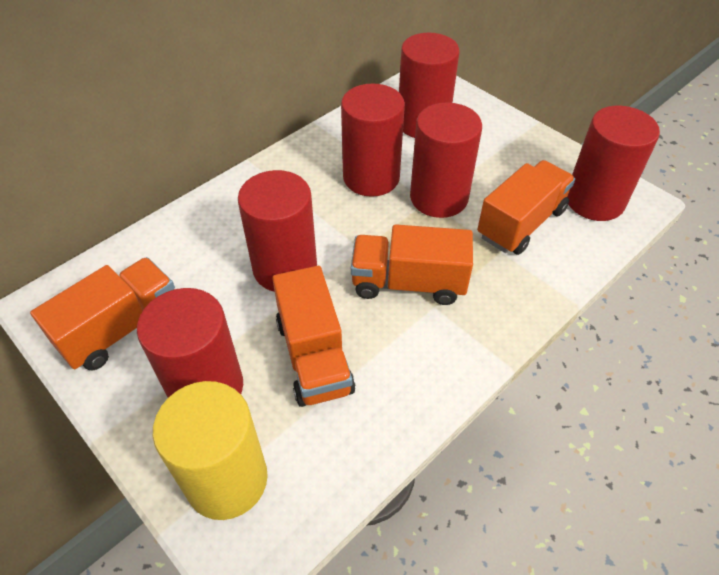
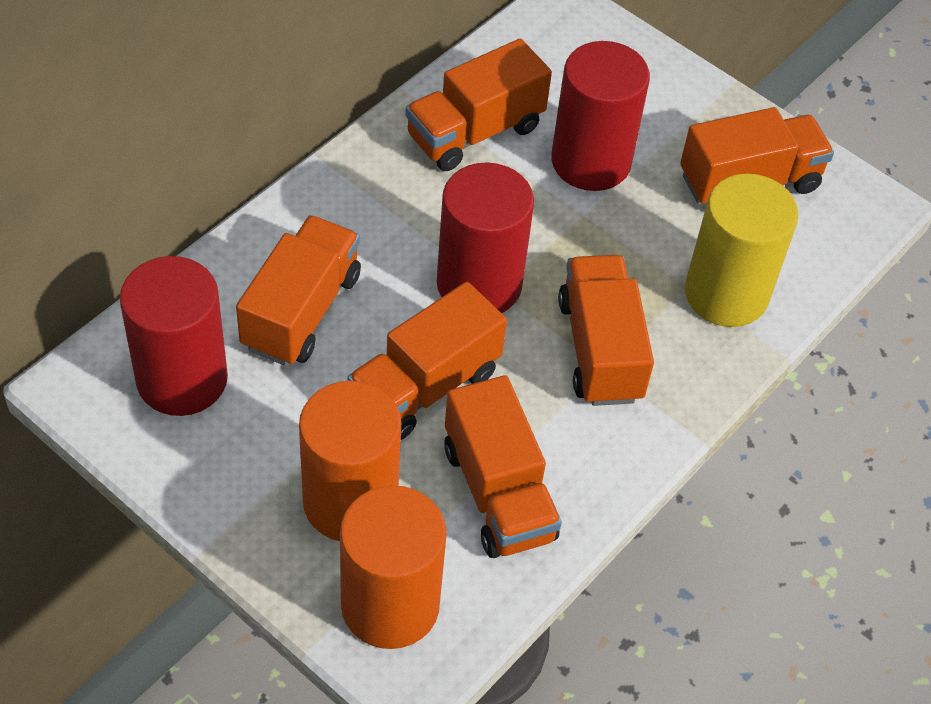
orange cylinder: none = 0 -> [299,381,401,541] [340,485,447,649] = 2
orange truck: [30,257,175,371] [272,266,355,407] [351,224,473,305] [477,160,575,255] = 4 -> [236,215,361,366] [348,282,507,440] [405,39,552,171] [444,375,562,558] [558,255,654,406] [680,107,834,204] = 6
red cylinder: [137,288,243,398] [238,170,317,292] [341,83,405,197] [399,33,459,138] [410,102,482,218] [568,106,660,221] = 6 -> [120,256,228,416] [437,162,534,313] [551,41,650,191] = 3

